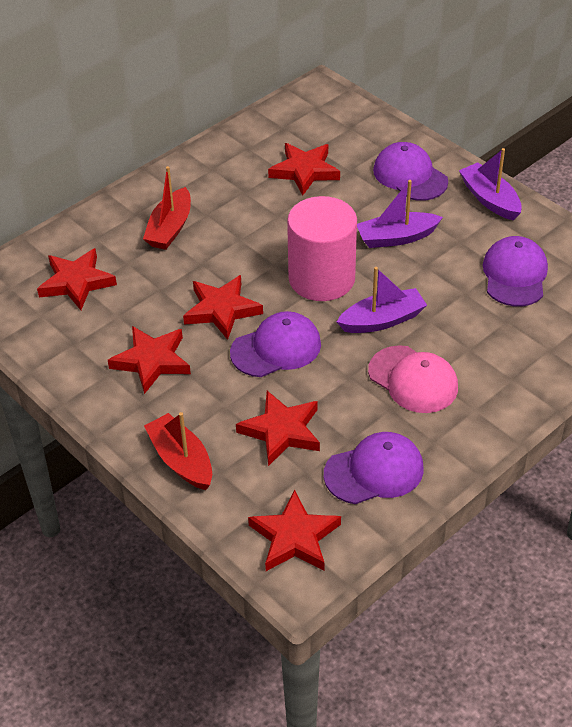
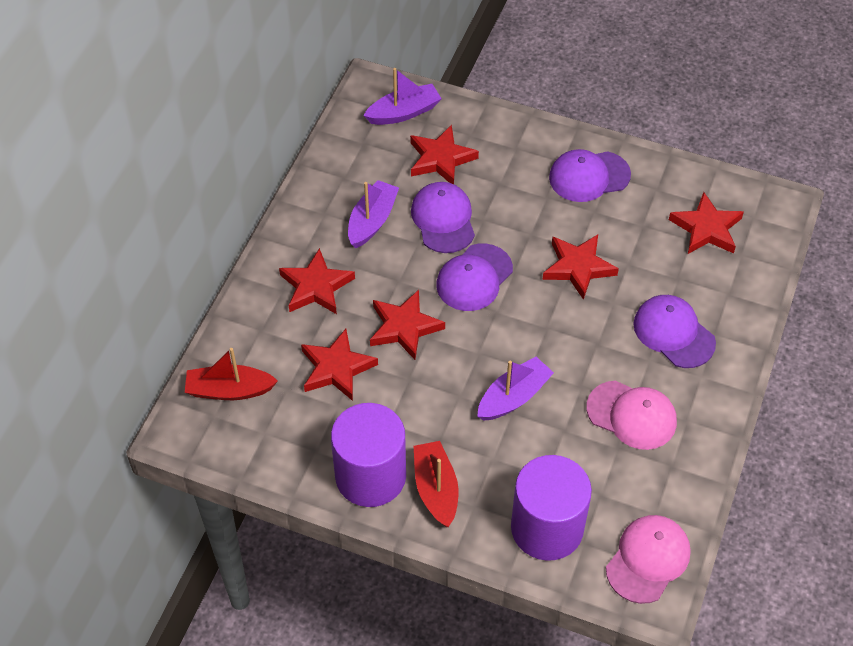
pink cap: [368,345,458,413] = 1 -> [586,381,677,450] [606,515,691,604] = 2
pink cylinder: [287,196,357,301] = 1 -> none = 0
purple cylinder: none = 0 -> [331,403,406,507] [511,455,592,561] = 2

